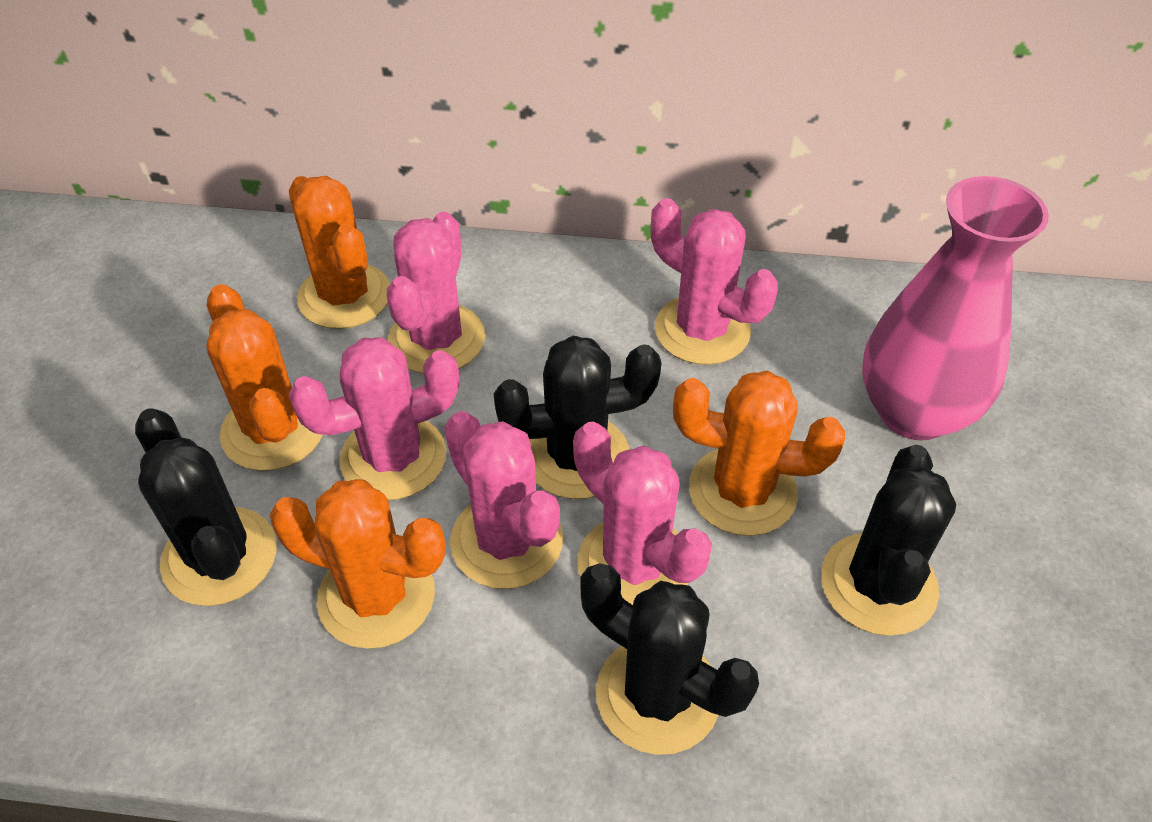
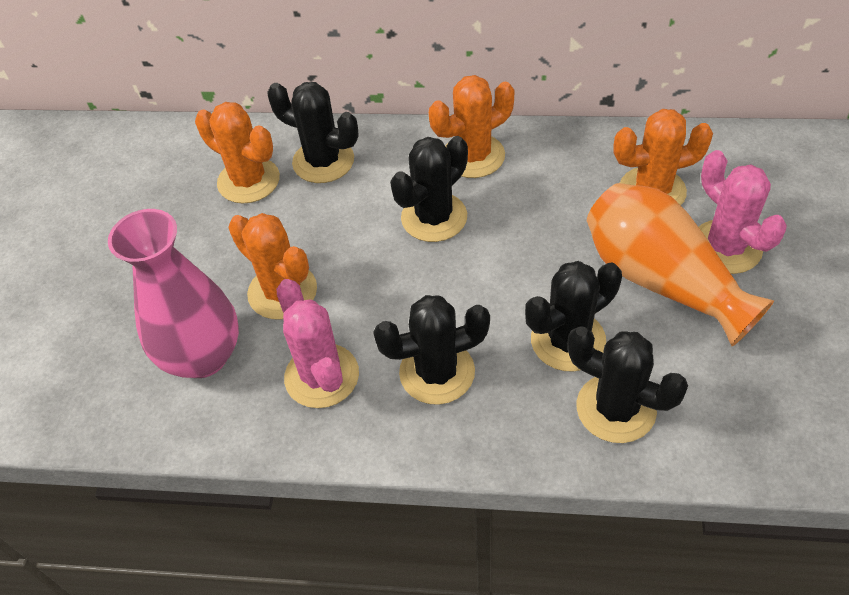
black cactus: [135,408,276,606] [494,336,662,499] [580,563,759,755] [821,445,956,636] = 4 -> [267,82,359,183] [373,295,490,405] [390,136,468,242] [525,261,622,371] [567,326,688,443] = 5
orange vase: none = 0 -> [587,183,774,346] = 1
pink cactus: [289,337,459,500] [387,212,485,374] [444,411,563,589] [573,422,712,605] [651,198,778,365] = 5 -> [277,279,359,408] [699,150,787,274] = 2

